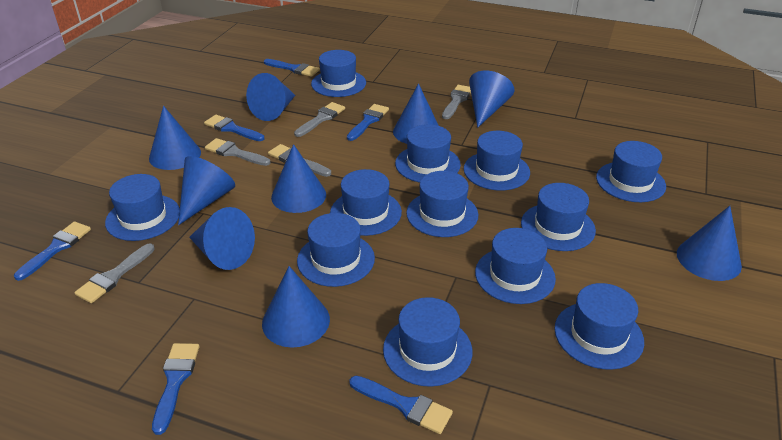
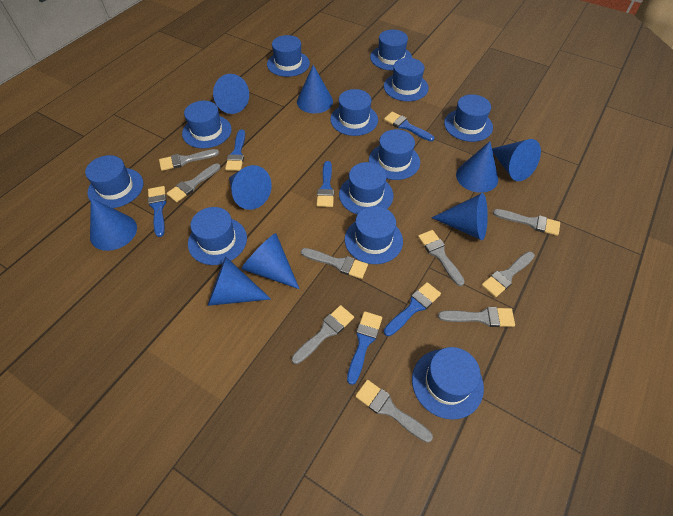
grey brush: [74,244,155,303] [205,138,271,166] [268,144,331,177] [294,102,345,137] [442,85,471,119] = 5 -> [159,149,219,171] [167,163,220,202] [292,305,354,364] [301,248,368,279] [355,380,433,443] [418,230,465,286] [438,307,515,327] [482,251,535,297] [493,209,560,236] = 9

